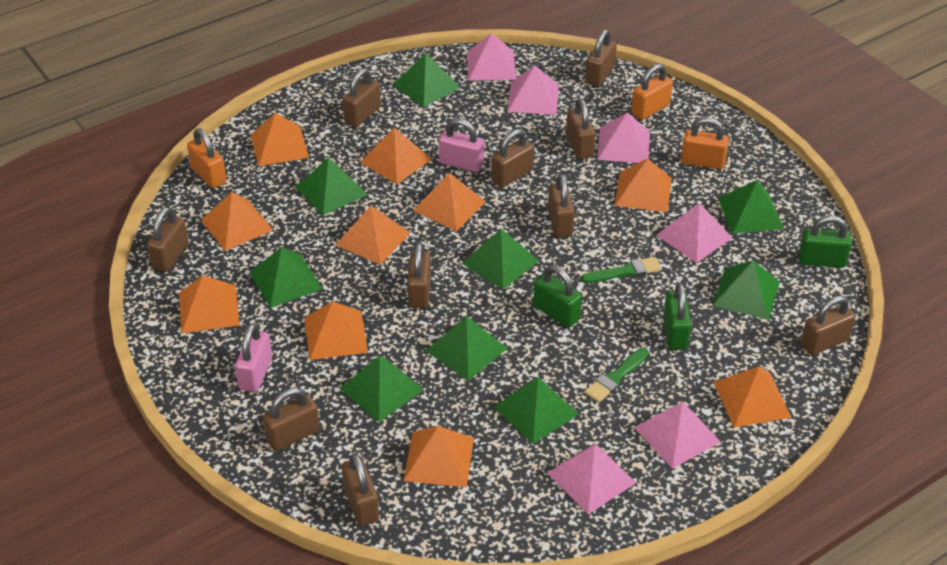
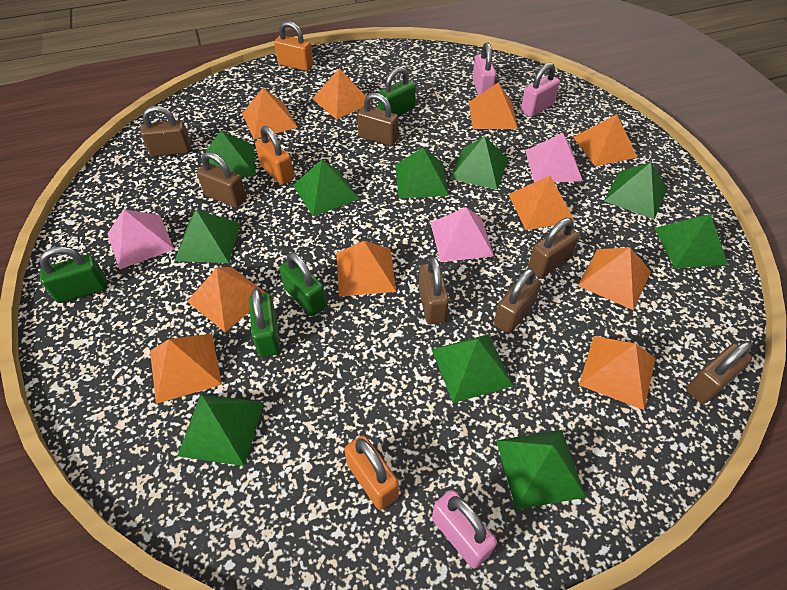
brown padlock: [147,207,189,272] [263,388,320,451] [342,453,379,526] [343,68,381,127] [407,243,431,308] [491,129,534,187] [548,174,575,237] [566,98,595,159] [585,29,617,87] [801,295,855,355] = 10 -> [141,106,191,157] [197,152,246,208] [357,93,399,146] [419,257,449,324] [494,268,541,334] [528,218,579,278] [686,341,753,404] = 7
green brush: [581,257,662,283] [584,348,649,403] = 2 -> none = 0
green padlock: [533,265,582,328] [663,283,691,350] [798,215,852,268] = 3 -> [39,246,107,303] [249,288,280,357] [279,252,326,316] [378,67,416,116] = 4
green pyramid: [249,247,323,308] [296,157,368,215] [340,356,424,422] [393,53,461,107] [426,316,508,381] [462,229,539,289] [494,377,579,444] [712,260,780,320] [718,180,784,234] = 9 -> [175,210,240,263] [177,394,264,466] [206,131,256,178] [293,160,359,216] [395,148,449,198] [432,334,513,403] [450,136,508,190] [496,430,586,510] [604,162,668,219] [655,214,728,268] = 10
pink padlock: [235,323,272,392] [439,118,484,172] = 2 -> [432,490,497,568] [472,42,496,95] [521,63,560,117] = 3
pink pyramid: [467,33,516,81] [507,65,559,115] [547,443,636,514] [597,112,650,163] [634,401,721,469] [656,203,732,263] = 6 -> [107,209,174,269] [431,207,494,262] [526,133,583,182] = 3

